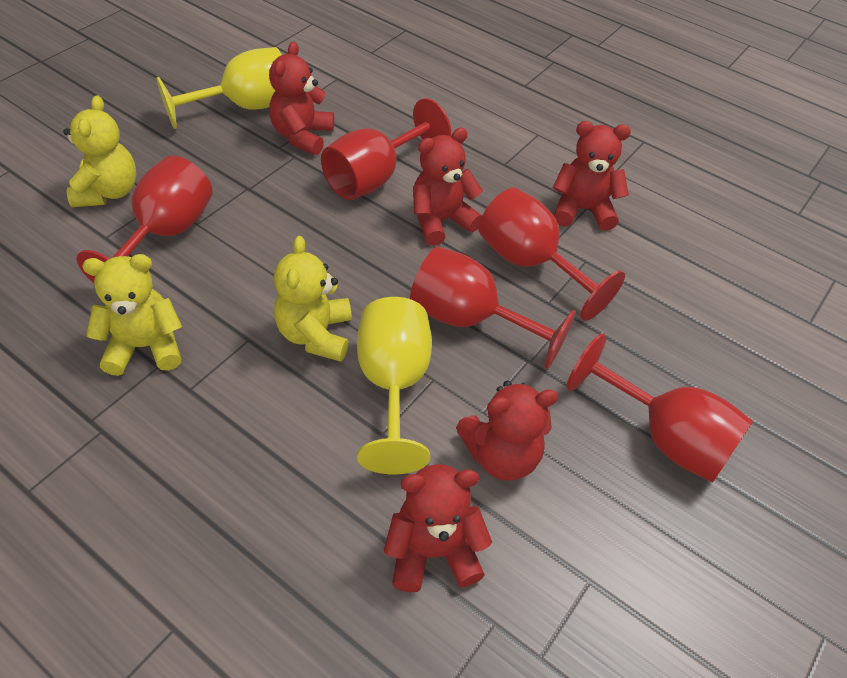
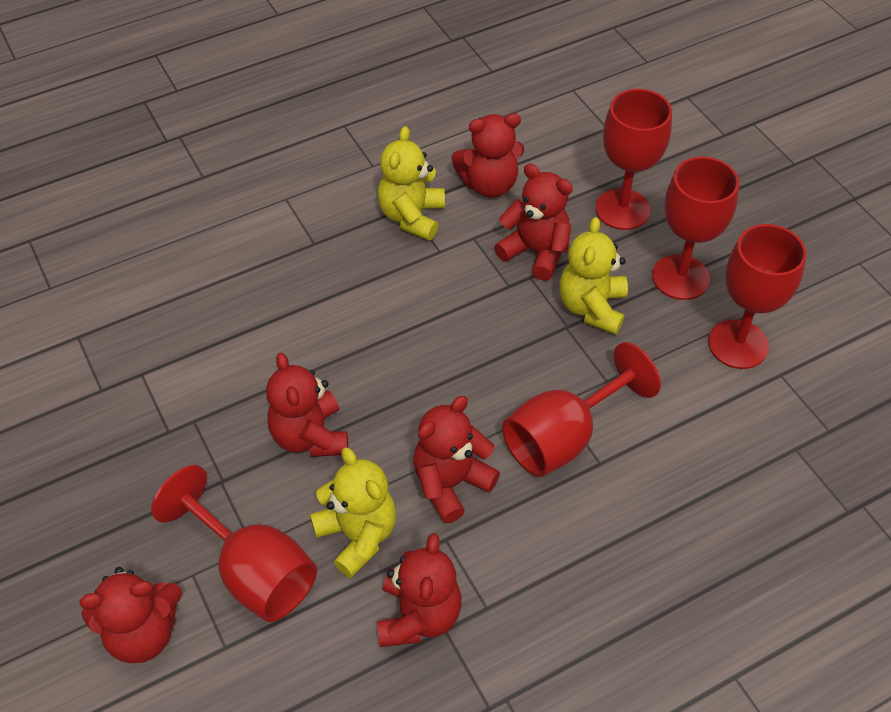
red teddy bear: [269,41,334,155] [384,464,492,592] [413,128,483,246] [456,380,558,481] [553,121,631,231] = 5 -> [80,567,182,663] [266,353,348,457] [377,533,462,647] [413,396,500,523] [452,113,524,198] [494,164,573,281] = 6
yellow goblet: [156,47,282,129] [357,297,432,474] = 2 -> none = 0

